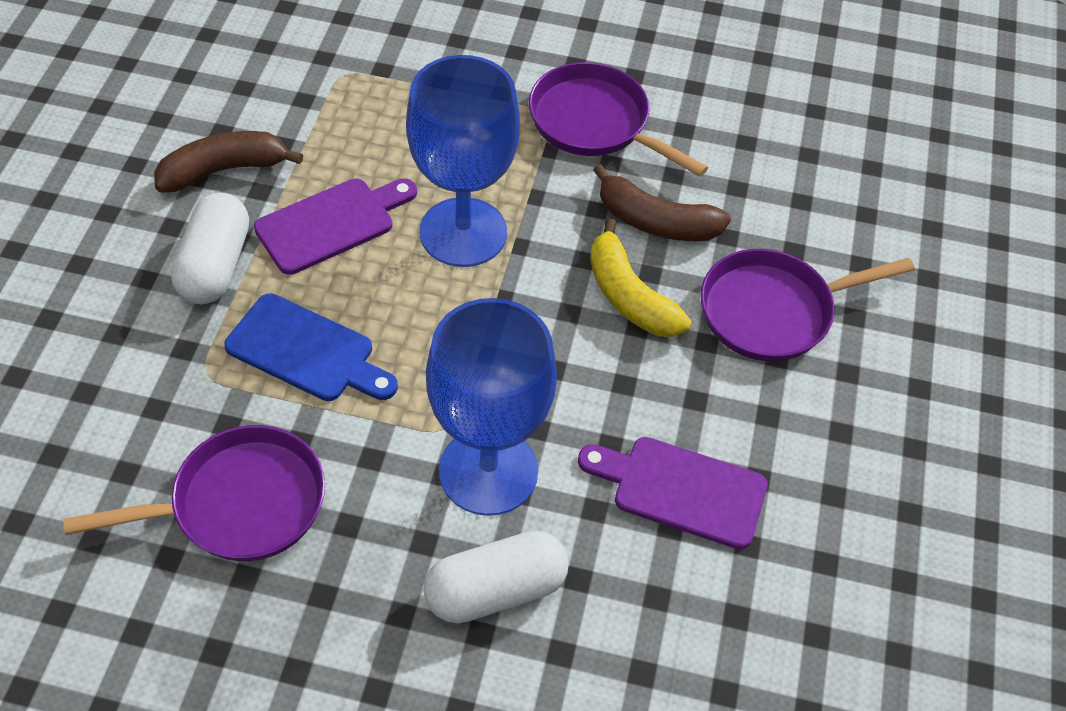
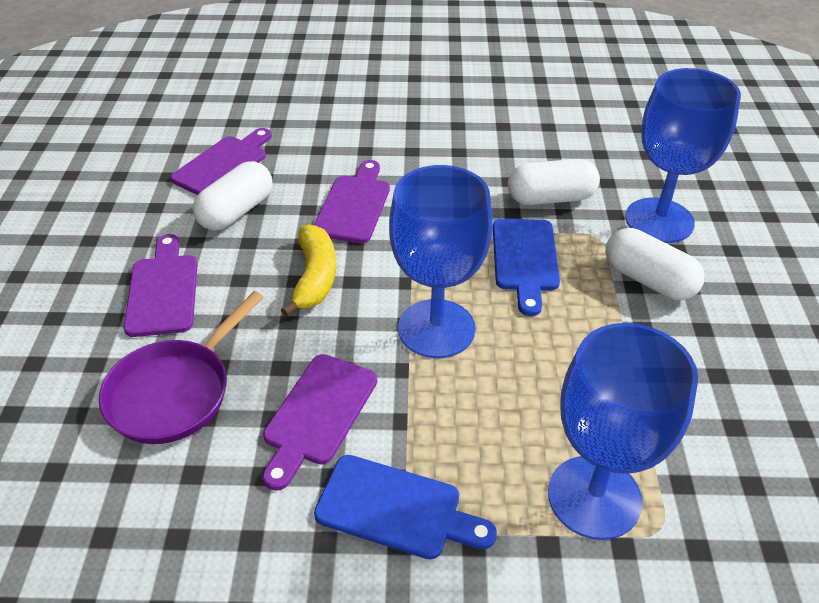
blue cutting board: [224,293,398,401] = 1 -> [314,455,497,560] [493,219,560,316] = 2
blue goblet: [406,55,520,267] [426,298,557,516] = 2 -> [389,165,493,358] [548,323,698,540] [625,68,741,243] = 3
brown banana: [154,131,303,193] [593,164,731,241] = 2 -> none = 0
purple cutting board: [254,178,417,275] [578,437,768,549] = 2 -> [124,234,198,337] [170,128,272,195] [262,354,377,491] [314,160,390,243] = 4
purple pan: [63,425,325,561] [529,62,708,177] [700,249,915,361] = 3 -> [99,291,264,444] = 1
white capsule: [171,193,249,304] [424,531,569,623] = 2 -> [193,161,272,231] [508,159,600,205] [605,228,705,300] = 3

